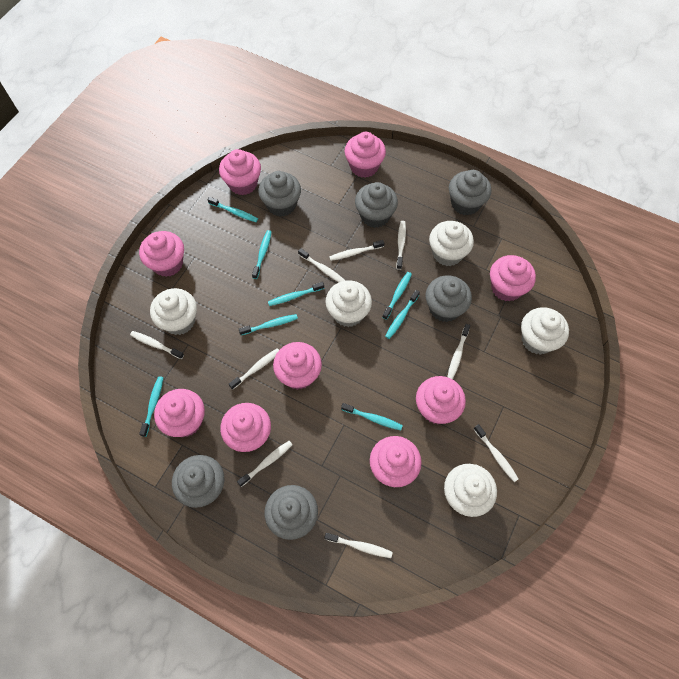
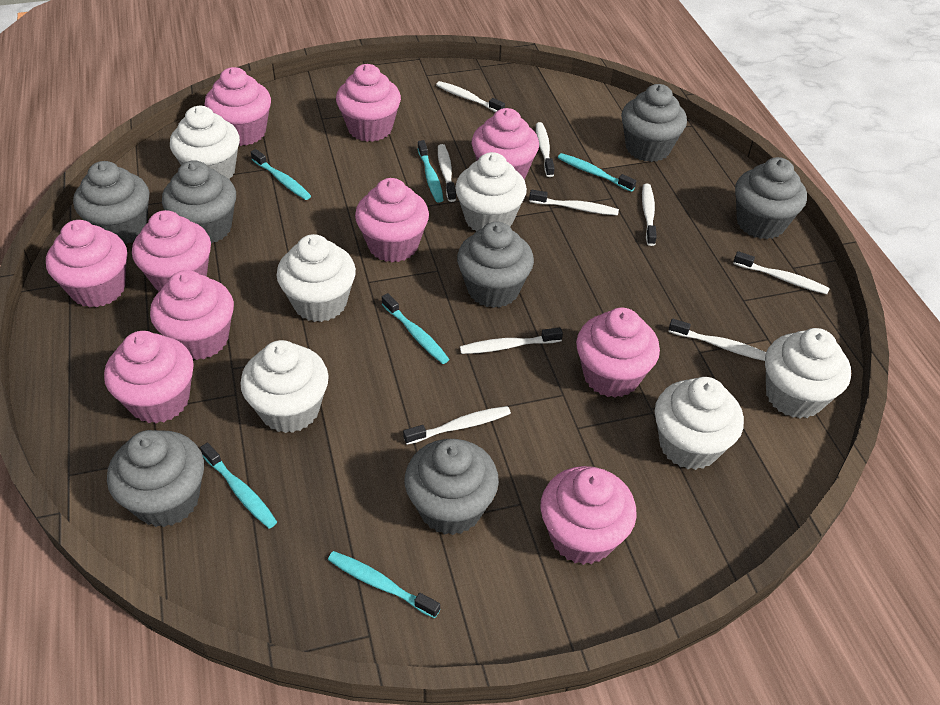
grey cupcake: [172,455,224,508] [258,171,301,217] [264,485,318,540] [355,182,398,228] [426,275,472,322] [449,170,491,216] = 6 -> [73,161,149,245] [107,430,204,527] [162,160,236,244] [405,439,499,535] [457,222,534,308] [621,84,687,162] [735,157,807,239] = 7
pink cupcake: [139,231,184,277] [154,389,205,437] [219,149,261,195] [220,403,271,452] [273,342,322,390] [345,132,386,178] [370,436,422,487] [416,376,466,424] [490,255,536,302] = 9 -> [46,220,127,308] [104,331,194,424] [132,210,211,292] [150,270,234,360] [205,67,271,146] [336,64,401,142] [355,178,429,262] [471,108,539,180] [540,466,637,565] [576,308,660,398] = 10
turquoise toothbrush: [139,376,163,437] [208,197,258,222] [239,314,298,335] [252,230,272,279] [268,282,324,306] [341,403,403,430] [382,272,412,320] [385,290,420,339] = 8 -> [200,443,277,529] [251,149,311,200] [328,551,440,618] [382,293,449,364] [418,140,444,203] [558,153,636,192] = 6
white cupcake: [150,288,197,335] [325,280,372,327] [429,221,474,266] [444,464,497,517] [521,307,569,355] = 5 -> [170,106,240,180] [240,340,329,433] [276,234,356,322] [455,152,527,232] [655,377,744,470] [765,328,851,419] = 6

